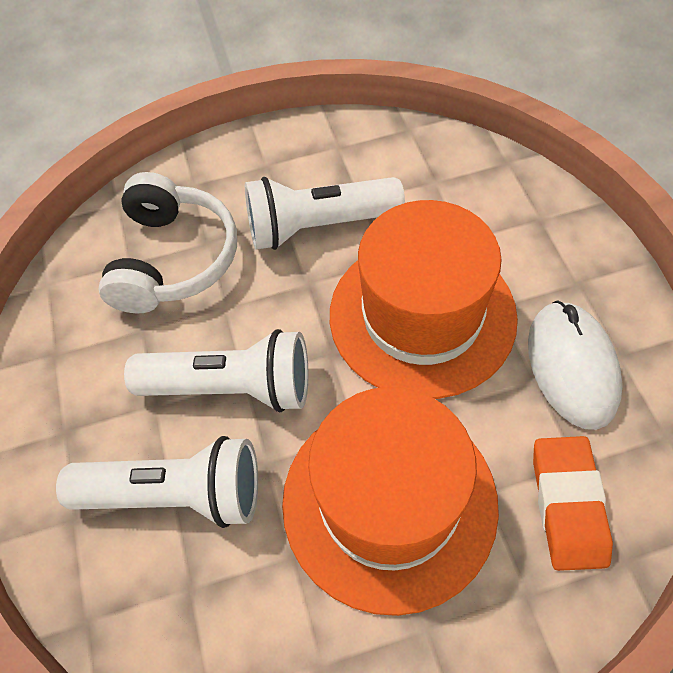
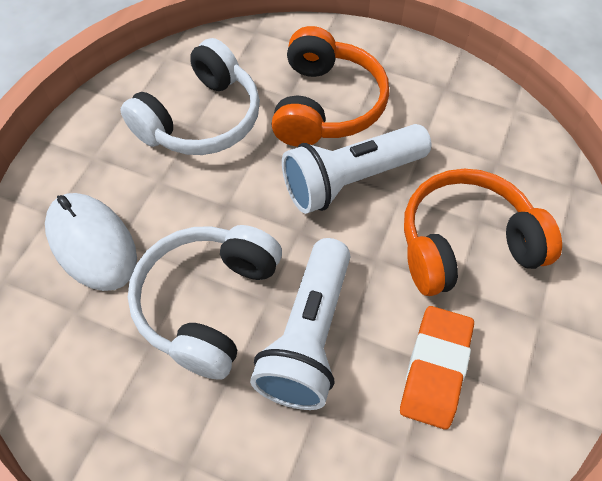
orange hat: [282,387,499,616] [330,200,518,399] = 2 -> none = 0
orange headphones: none = 0 -> [271,26,389,147] [404,169,562,296] = 2
white flashlight: [56,436,258,528] [124,329,308,412] [245,177,405,250] = 3 -> [250,238,350,410] [282,124,431,214] = 2
white headphones: [98,172,237,313] = 1 -> [120,38,260,155] [128,225,282,380] = 2

